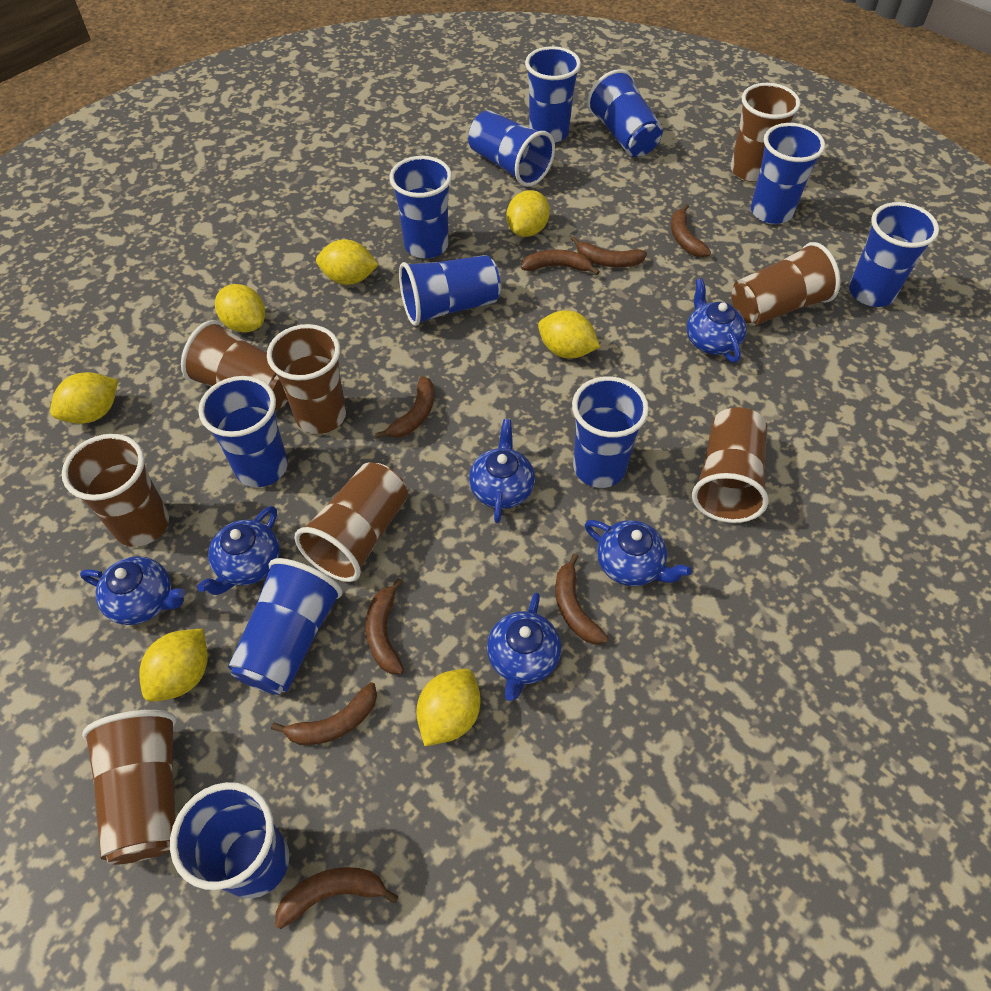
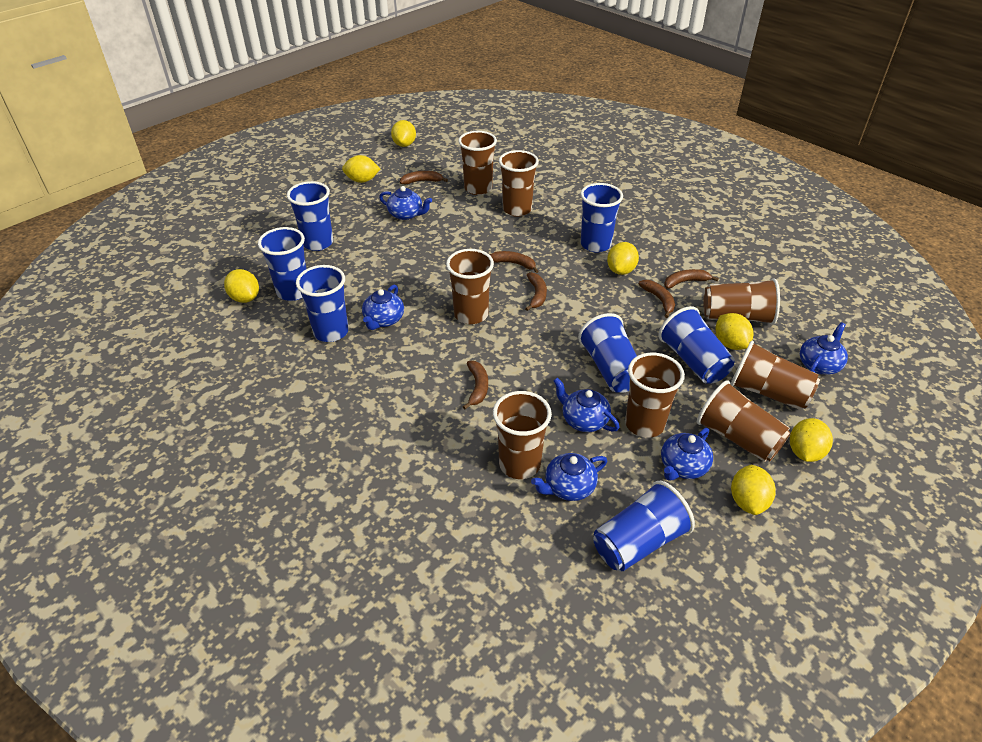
blue cup: [170,782,289,898] [198,376,288,487] [228,558,343,695] [389,156,452,259] [399,255,501,326] [468,110,555,187] [525,46,581,143] [572,376,649,488] [587,69,663,157] [751,123,825,224] [849,202,939,307] = 11 -> [258,227,306,301] [287,181,333,251] [296,265,349,342] [578,313,637,393] [581,183,623,253] [593,481,695,572] [659,306,735,384] = 7
brown banana: [271,682,377,745] [275,867,399,929] [366,578,404,674] [375,376,434,438] [521,250,600,275] [555,553,608,644] [571,237,647,267] [671,204,711,257] = 8 -> [400,171,448,184] [463,361,488,409] [490,251,539,273] [525,272,547,311] [639,280,675,318] [664,269,719,289] = 6

